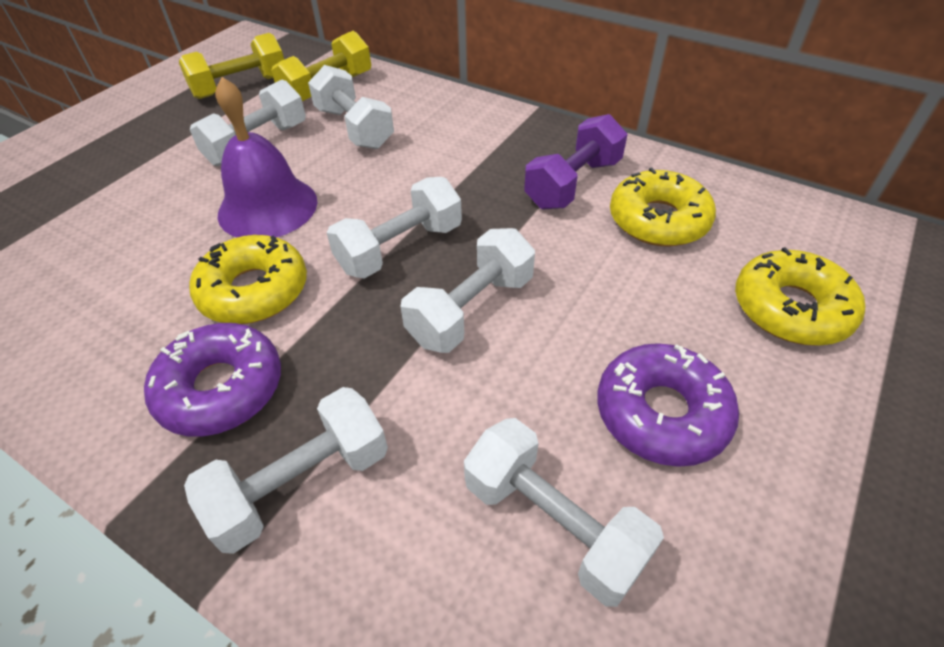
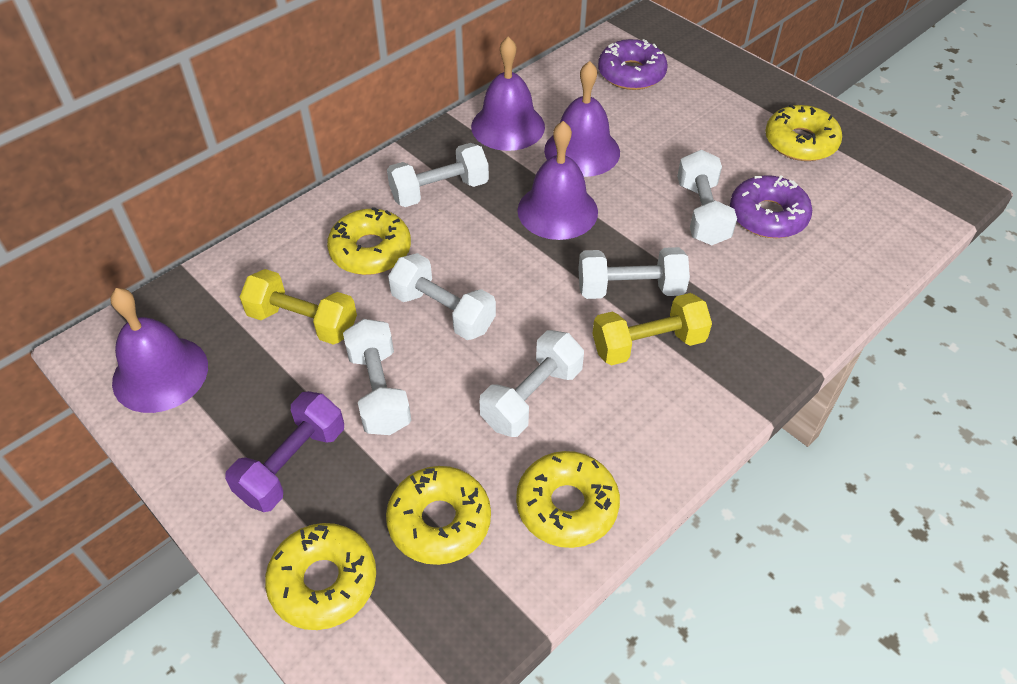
purple bell: [215,77,317,237] = 1 -> [110,288,208,413] [471,37,545,151] [518,121,598,240] [544,61,620,177] = 4
yellow donut: [189,235,307,324] [610,168,716,246] [735,247,865,346] = 3 -> [265,523,376,630] [327,207,411,275] [386,466,491,565] [516,451,620,548] [765,104,842,161] = 5

